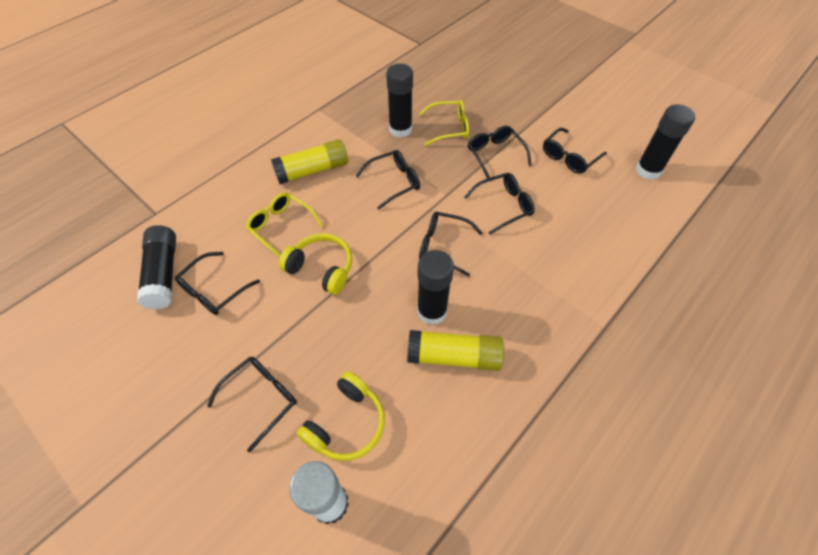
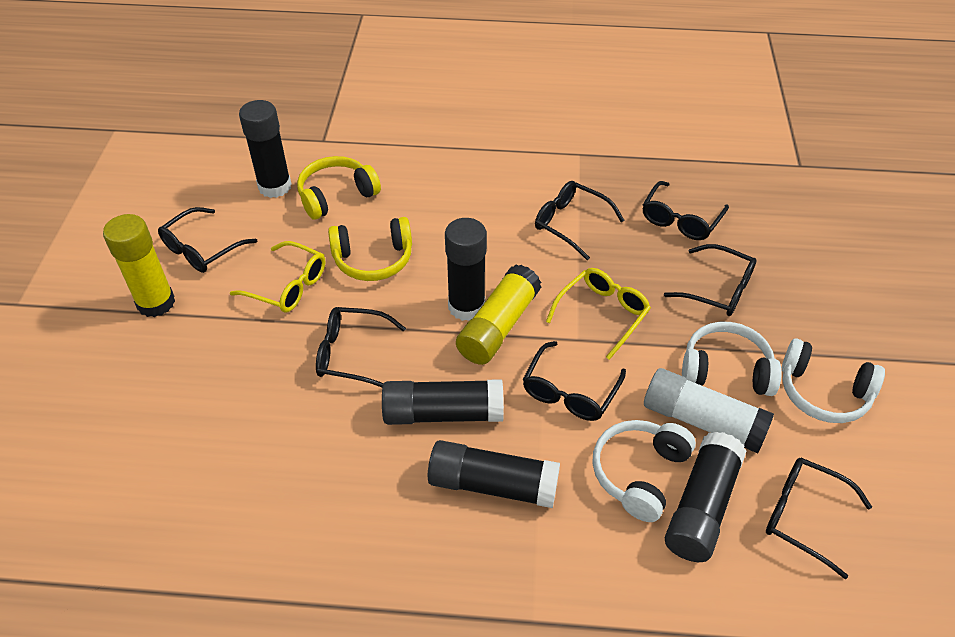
black glue stick: [137,225,176,310] [386,64,413,138] [417,250,454,325] [635,105,695,180] = 4 -> [239,100,292,198] [382,379,504,425] [428,440,560,508] [445,218,487,321] [665,431,746,562] = 5
white headphones: none = 0 -> [592,420,696,522] [682,322,782,396] [782,339,885,423] = 3

